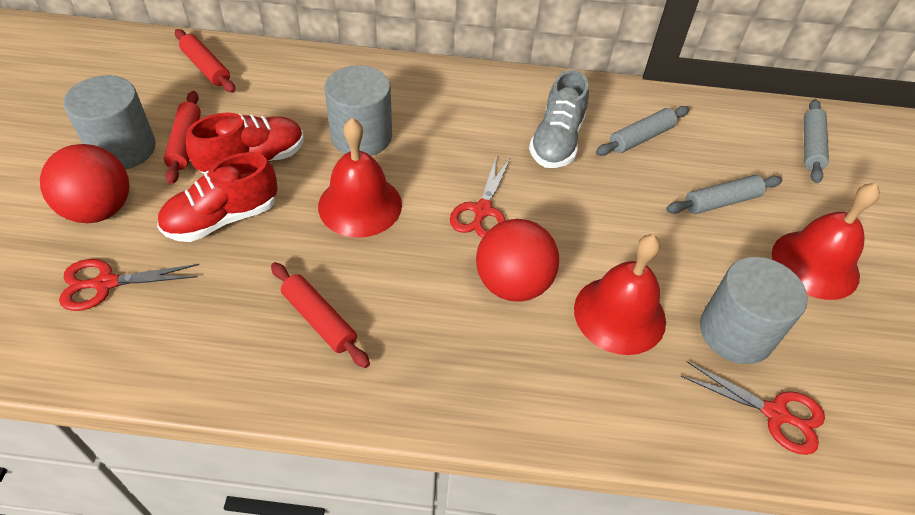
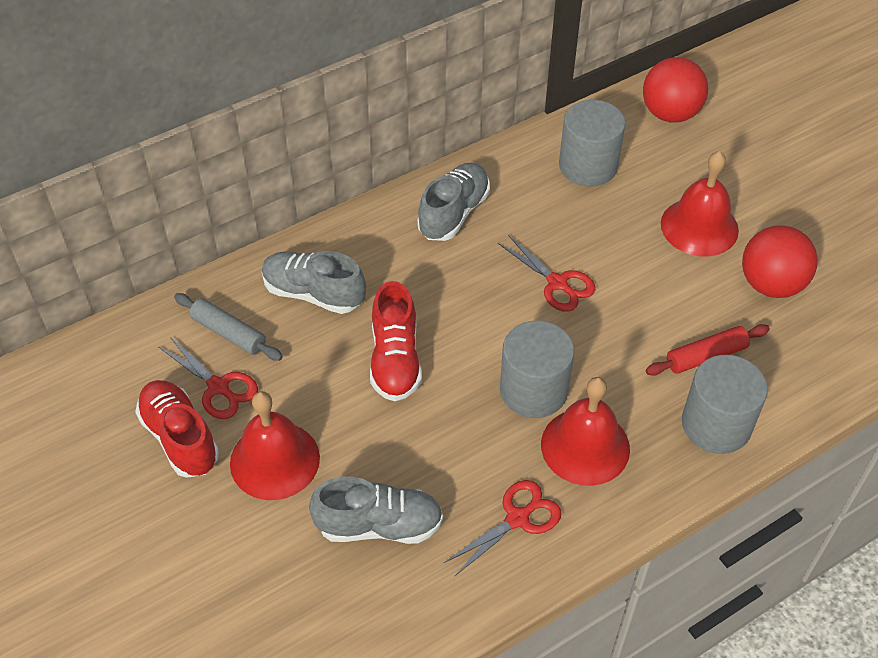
grey rolling pin: [596,106,689,156] [666,175,782,214] [804,99,829,183] = 3 -> [174,293,283,361] = 1
grey shoe: [529,70,589,168] = 1 -> [262,251,366,314] [309,476,443,544] [417,163,490,241] = 3
red rolling pin: [164,91,201,185] [175,29,236,93] [271,262,370,368] = 3 -> [646,324,770,376] = 1

